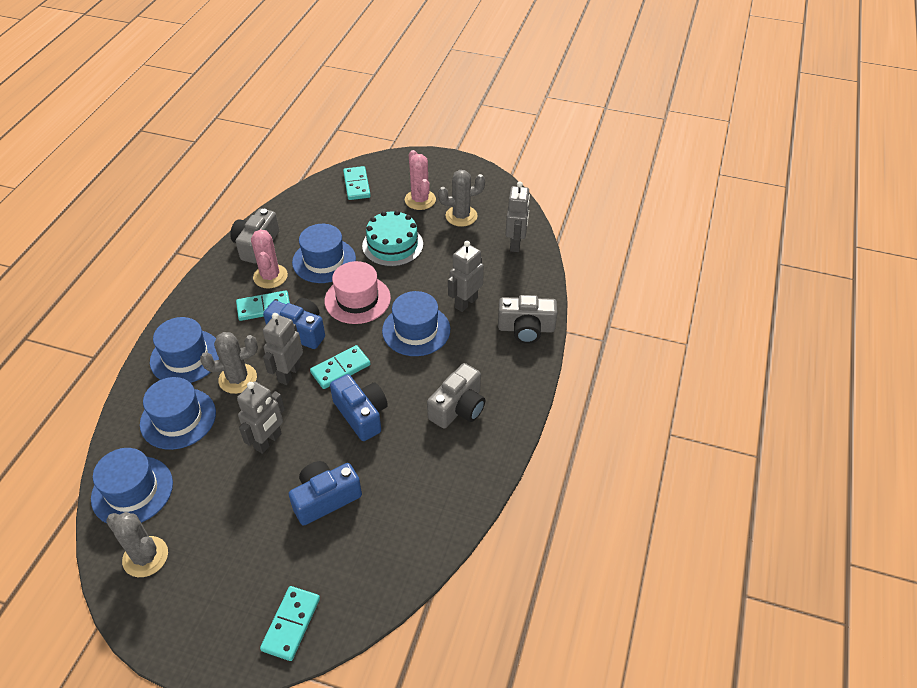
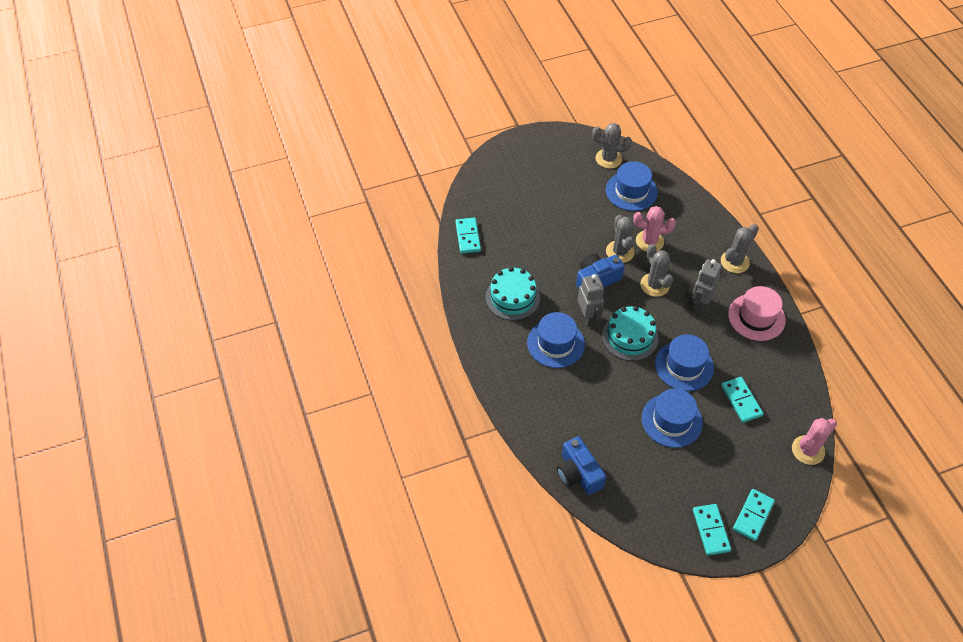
blue camera: [263,298,325,349] [289,461,362,526] [330,374,388,441] = 3 -> [557,436,606,495] [576,253,625,289] = 2
blue hat: [91,448,173,523] [140,377,216,450] [150,317,219,383] [292,224,356,283] [382,291,450,356] = 5 -> [527,312,585,368] [606,161,658,211] [642,389,703,448] [655,334,714,391] = 4
grey cactus: [106,512,168,577] [200,332,258,394] [438,170,485,227] = 3 -> [592,123,632,169] [606,215,635,263] [640,244,673,297] [721,224,759,273] = 4
grey camera: [230,208,279,264] [427,363,485,429] [498,295,557,344] = 3 -> none = 0
grey robot: [237,381,285,454] [263,313,303,385] [448,241,484,312] [506,181,530,252] = 4 -> [578,274,604,327] [692,259,722,312] = 2
turquoise cake: [362,210,423,267] = 1 -> [486,267,540,320] [602,306,659,361] = 2

